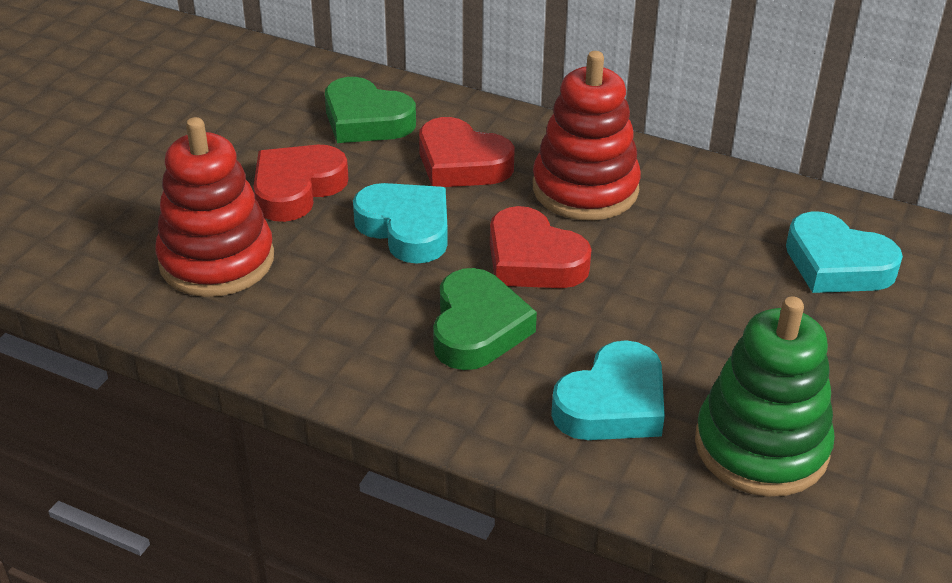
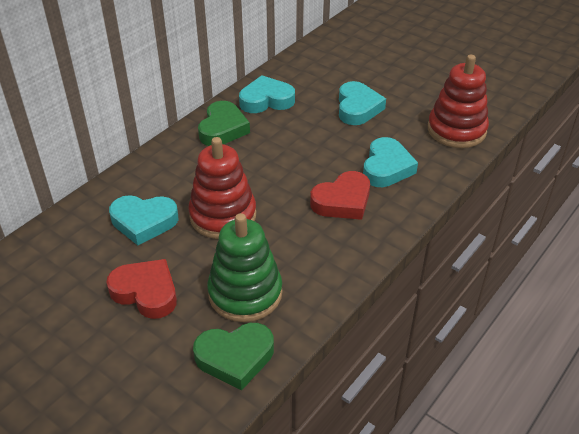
red heart: [253,145,349,222] [419,117,515,187] [490,206,592,288] = 3 -> [106,259,177,319] [310,171,370,220] = 2
turquoise heart: [353,183,448,264] [551,340,665,440] [786,211,903,293] = 3 -> [109,195,178,245] [239,75,295,113] [339,81,386,125] [363,137,418,187] = 4

